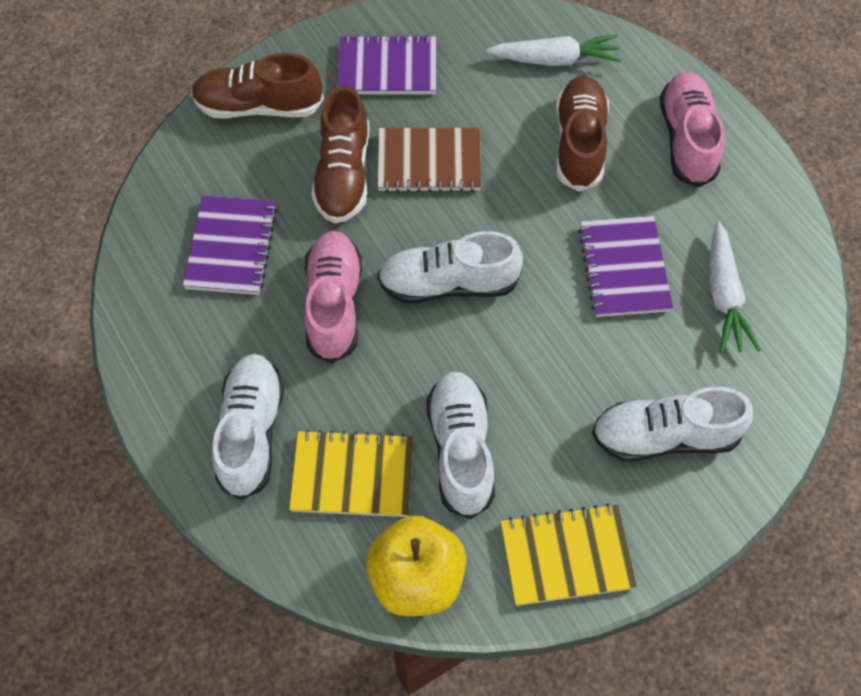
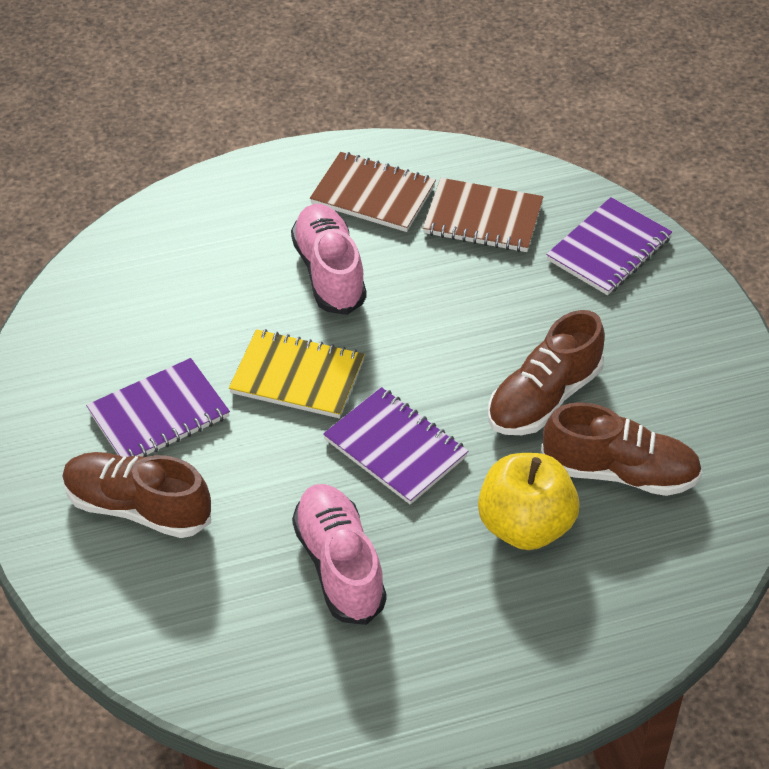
brown notebook: [378,128,482,193] = 1 -> [310,152,436,232] [423,178,543,252] = 2
white carrot: [487,34,621,66] [710,221,761,353] = 2 -> none = 0
white shoe: [212,354,284,500] [377,231,523,304] [426,371,495,519] [592,387,753,462] = 4 -> none = 0
yellow notebook: [289,429,414,517] [501,504,637,606] = 2 -> [229,329,365,418] = 1

